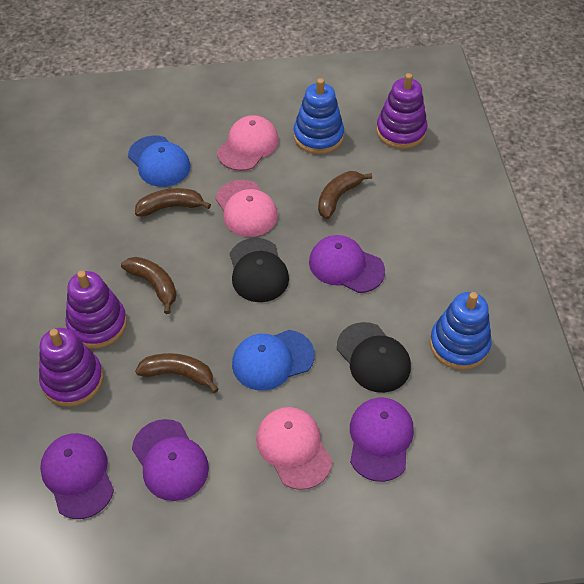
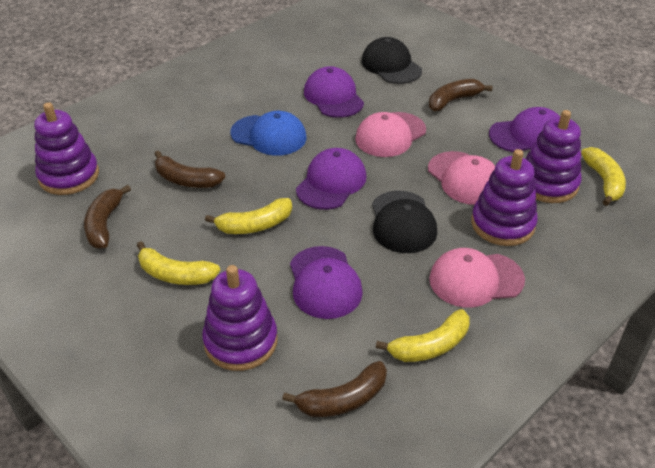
blue cap: [128,136,191,187] [232,330,315,390] = 2 -> [230,111,306,156] = 1
blue stacking toy: [294,78,344,154] [430,292,492,370] = 2 -> none = 0
purple stacking toy: [39,328,103,407] [65,271,127,349] [376,73,427,149] = 3 -> [34,102,99,195] [202,265,278,371] [471,149,538,246] [526,110,582,203] = 4
yellow banana: none = 0 -> [137,241,220,285] [205,198,292,234] [376,309,470,362] [581,147,626,206] = 4

